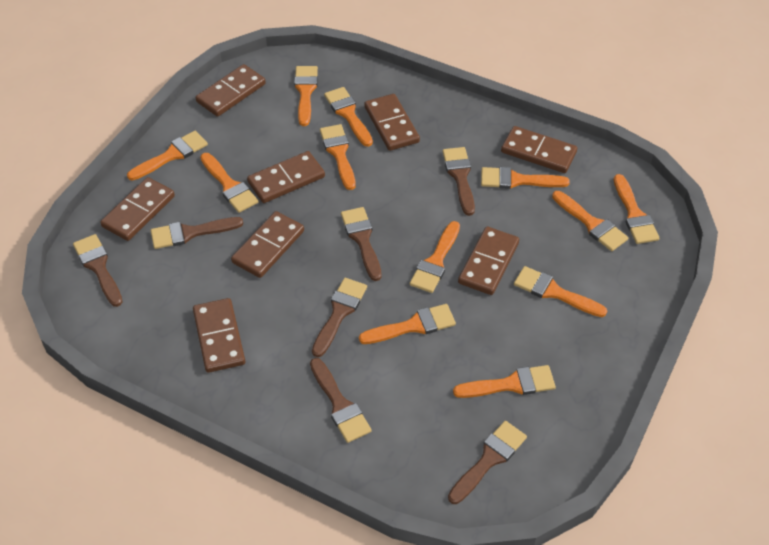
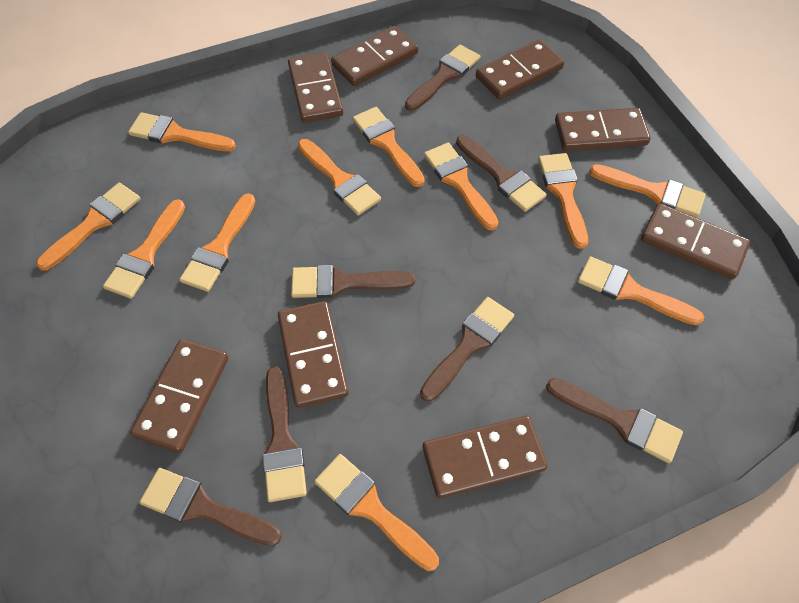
orange brush: [127,131,208,180] [200,153,258,213] [294,66,318,126] [320,124,356,190] [324,87,373,147] [359,304,456,344] [410,221,460,293] [453,365,556,398] [481,167,570,189] [514,266,607,317] [552,191,628,251] [614,174,660,244] = 12 -> [36,183,140,271] [103,199,185,299] [128,112,236,151] [179,193,255,292] [298,139,381,215] [314,454,439,571] [353,107,425,187] [424,143,499,230] [538,153,588,249] [578,256,704,325] [589,164,706,218] = 11

